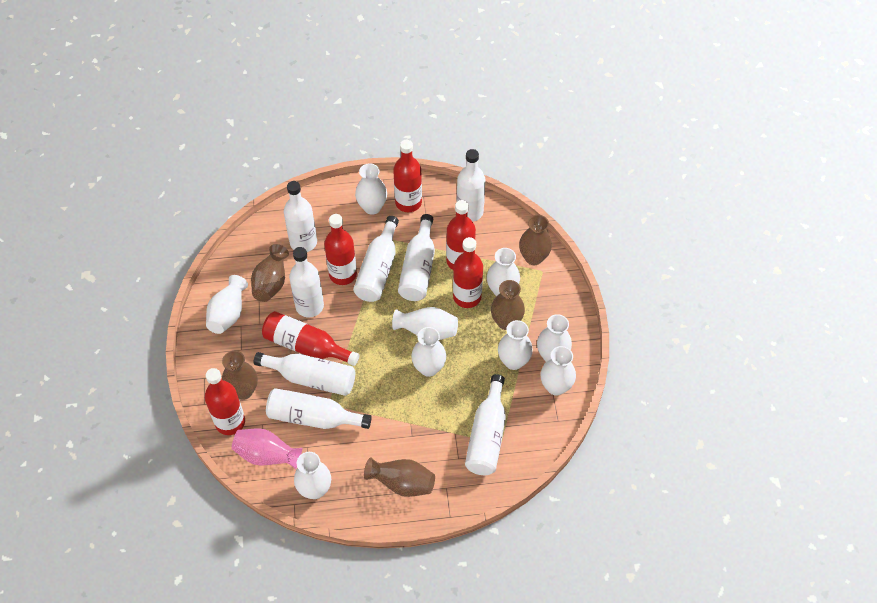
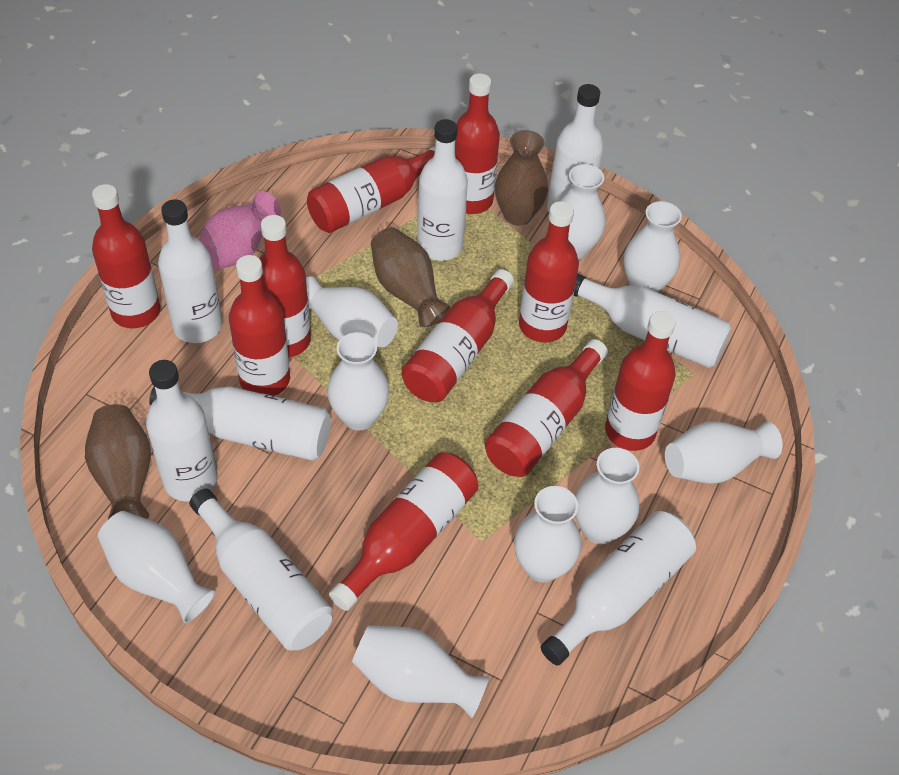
brown vase: [222,351,258,400] [251,244,289,302] [364,457,435,497] [491,280,525,330] [519,215,552,265] = 5 -> [85,404,151,519] [371,227,450,327] [495,130,548,226] = 3
red bottle: [205,368,245,435] [262,311,359,366] [324,214,357,285] [393,140,422,212] [446,200,476,270] [453,237,483,308] = 6 -> [92,184,160,328] [229,255,290,396] [260,215,311,358] [307,146,435,233] [329,452,478,611] [402,269,514,402] [455,73,500,214] [485,339,608,477] [519,201,579,343] [605,311,676,451] = 10

